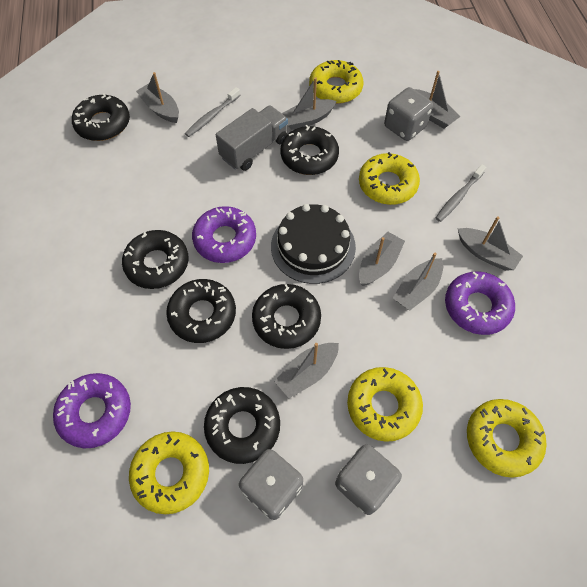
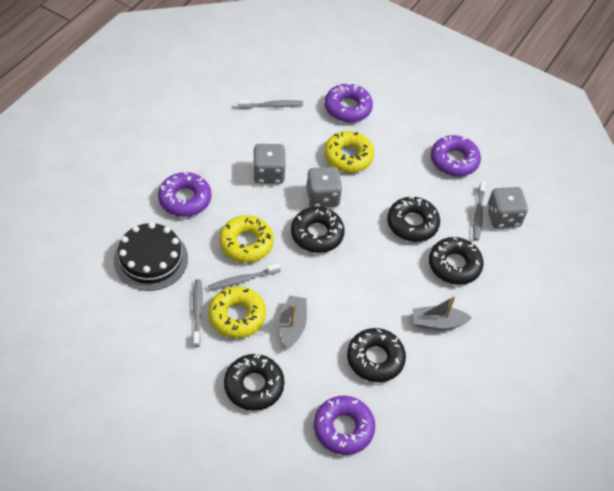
black donut: [72,93,130,141] [122,230,188,289] [166,279,236,343] [204,387,280,464] [252,284,321,349] [280,125,339,175] = 6 -> [224,354,285,411] [291,207,345,253] [347,328,406,382] [387,196,440,242] [429,237,484,285] = 5
grey boat: [136,72,179,123] [274,343,339,398] [282,77,336,130] [359,232,405,286] [393,253,443,311] [414,71,461,129] [458,216,523,271] = 7 -> [279,295,307,349] [413,296,472,330] = 2
grey toothbrush: [185,87,240,137] [436,164,486,222] = 2 -> [193,279,203,347] [208,263,281,291] [238,100,303,109] [473,181,486,241] = 4
grey truck: [216,105,288,171] = 1 -> none = 0
purple donut: [53,373,131,449] [192,206,256,263] [445,271,515,335] = 3 -> [158,172,211,217] [314,396,375,455] [325,82,373,123] [431,135,481,177] = 4
yellow donut: [129,431,209,514] [309,60,363,104] [347,367,423,442] [359,152,420,205] [467,399,547,478] = 5 -> [208,286,266,338] [219,215,274,263] [324,131,374,173] = 3

